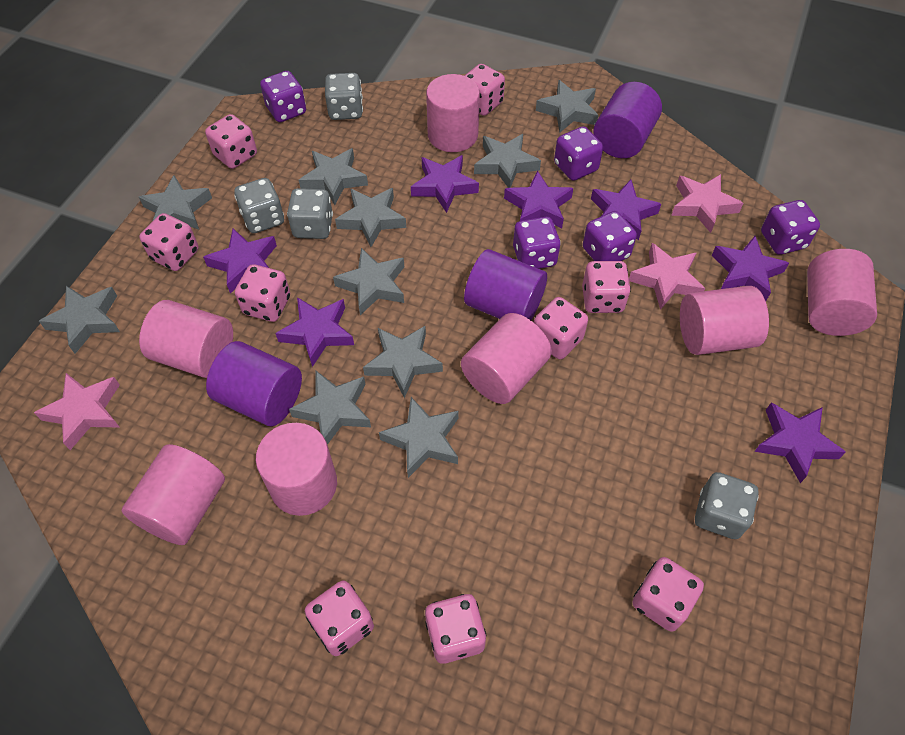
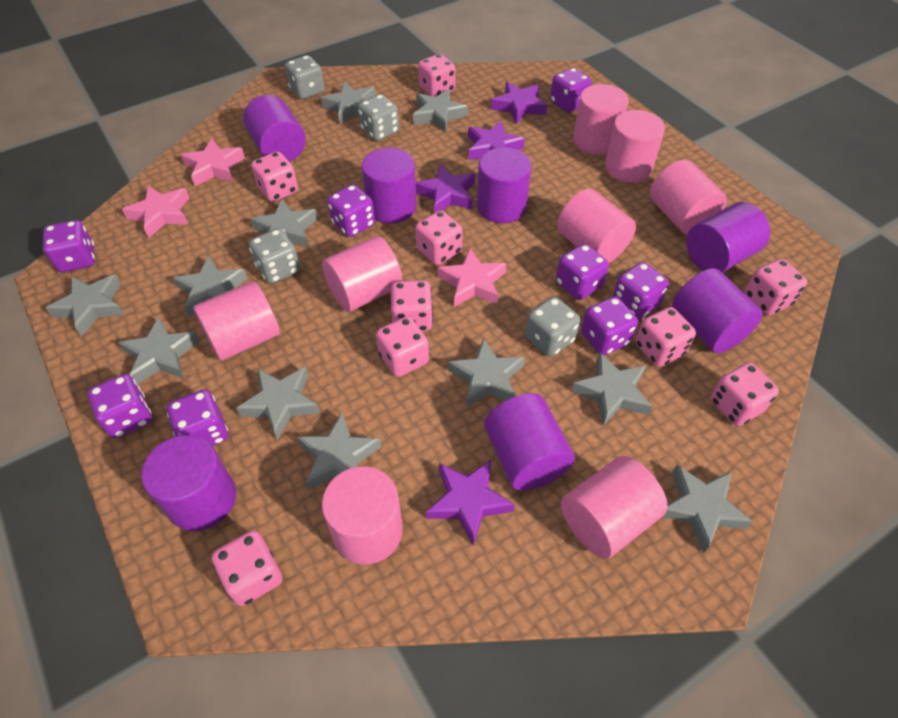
grey star: [39,286,120,354] [139,175,212,229] [289,371,371,445] [299,148,368,205] [333,248,404,315] [335,188,406,247] [363,326,443,398] [379,397,459,478] [474,134,541,188] [536,80,598,133] = 10 -> [46,275,125,337] [118,317,200,384] [173,256,247,317] [236,367,320,440] [250,199,318,247] [297,413,382,490] [321,82,376,124] [413,89,468,133] [448,338,525,408] [571,352,652,426] [663,465,753,553] = 11
pink cylinder: [122,444,225,545] [139,300,233,378] [256,423,337,516] [426,74,480,152] [461,313,552,404] [680,286,769,355] [807,249,877,336] = 7 -> [193,281,280,361] [322,236,403,312] [322,467,403,564] [557,189,636,263] [561,456,668,559] [573,84,629,155] [605,110,665,183] [650,160,727,235] = 8
purple cylinder: [206,341,302,426] [464,249,547,320] [593,82,662,158] = 3 -> [141,435,236,531] [243,95,306,162] [362,148,417,223] [477,147,532,223] [484,393,575,491] [672,268,763,353] [686,202,770,273] = 7
purple dice: [260,71,306,122] [513,217,561,269] [554,126,603,181] [583,211,637,261] [761,200,820,255] = 5 -> [43,220,95,272] [87,374,152,438] [167,389,228,446] [327,184,375,237] [550,68,592,113] [556,244,609,300] [581,296,638,355] [613,262,669,320] = 8
purple star: [203,229,277,294] [275,297,354,367] [411,155,479,213] [504,170,573,228] [591,180,661,240] [712,236,789,301] [754,403,846,483] = 7 -> [416,164,475,213] [426,460,515,546] [468,121,525,160] [491,82,547,124] = 4

